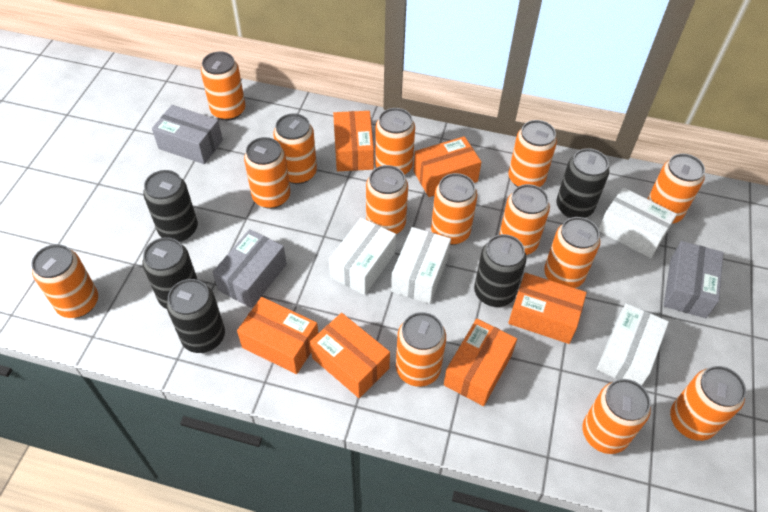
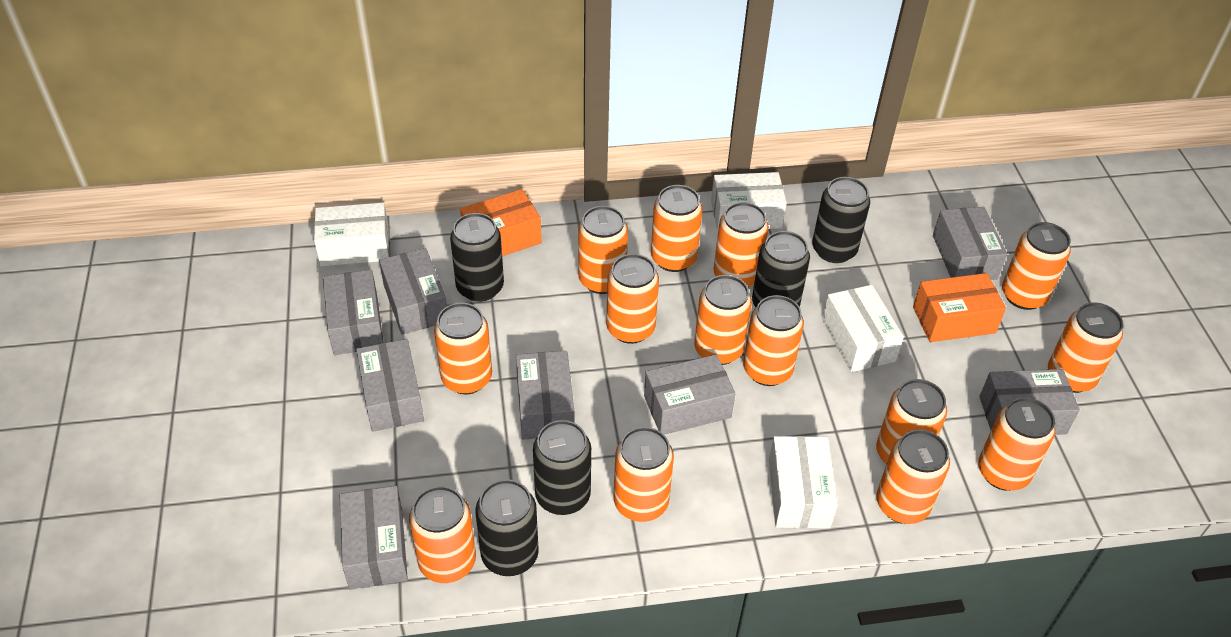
grey box: [152,105,223,164] [213,229,287,308] [664,241,724,318] = 3 -> [323,270,383,355] [339,486,408,589] [356,339,424,432] [379,248,447,335] [516,351,574,440] [644,354,736,435] [933,207,1007,280] [979,369,1080,435] = 8
orange box: [237,297,318,374] [310,313,390,398] [333,111,374,171] [413,136,481,197] [444,319,517,406] [508,273,587,344] = 6 -> [460,189,542,256] [913,273,1006,342] = 2

